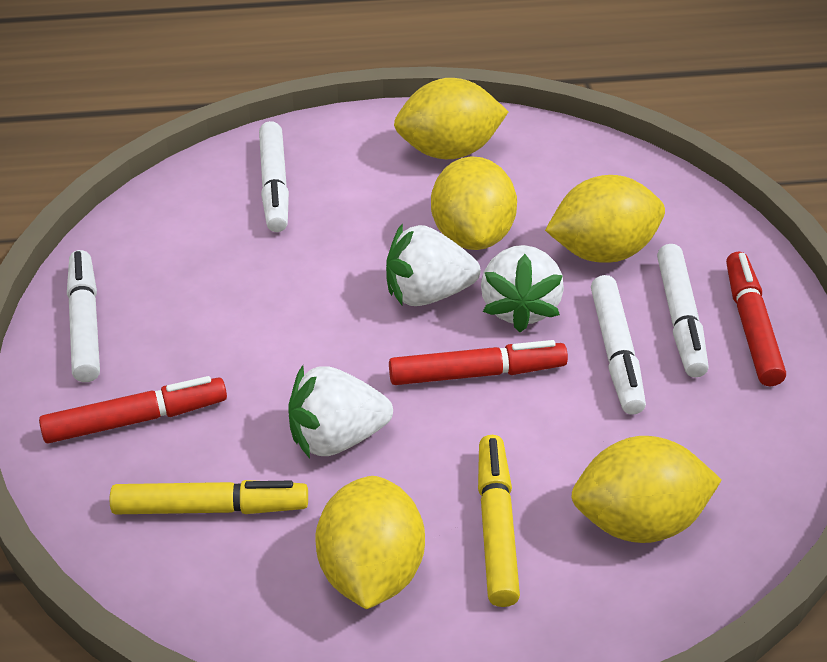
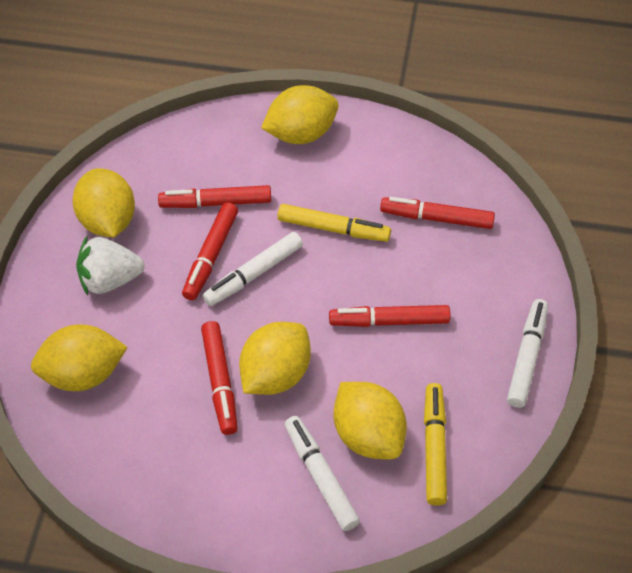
red marker: [39,376,227,444] [389,340,568,385] [726,251,786,386] = 3 -> [158,185,271,208] [182,203,238,300] [201,321,238,435] [329,305,450,327] [380,197,495,229] = 5
white marker: [67,250,100,382] [259,121,289,232] [591,275,646,415] [657,244,709,377] = 4 -> [203,232,303,306] [284,416,360,531] [507,299,548,408] = 3
white strawberry: [288,365,393,459] [386,223,481,306] [481,245,564,332] = 3 -> [76,236,145,295] = 1

